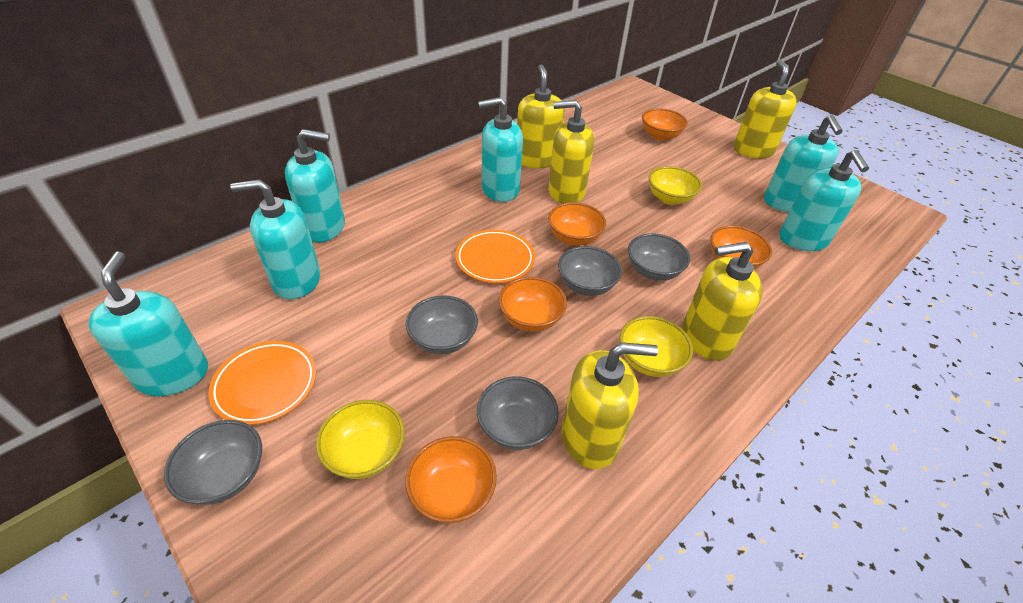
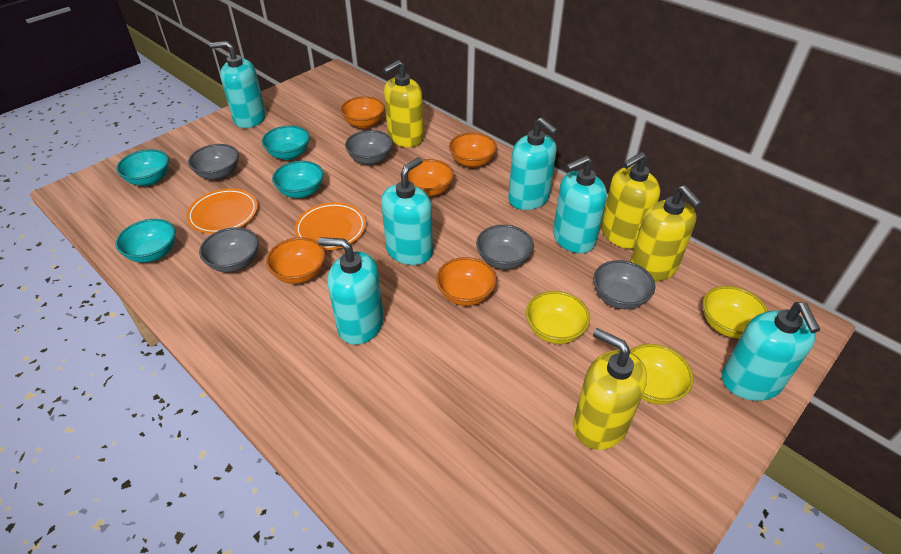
turquoise bowl: none = 0 -> [115,219,176,263] [116,149,169,186] [262,126,310,160] [272,161,324,198] = 4
yellow soap dispenser: [517,64,565,168] [548,100,594,204] [562,342,658,469] [682,242,763,361] [733,60,797,159] = 5 -> [383,60,424,147] [573,328,647,450] [601,152,660,249] [630,185,702,281] = 4

